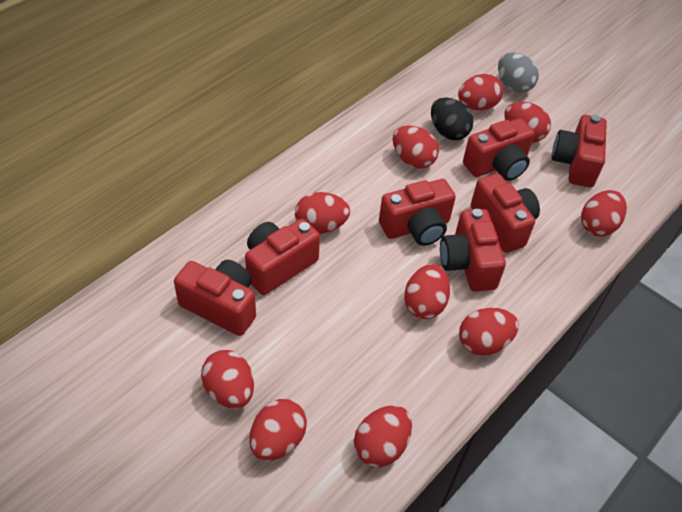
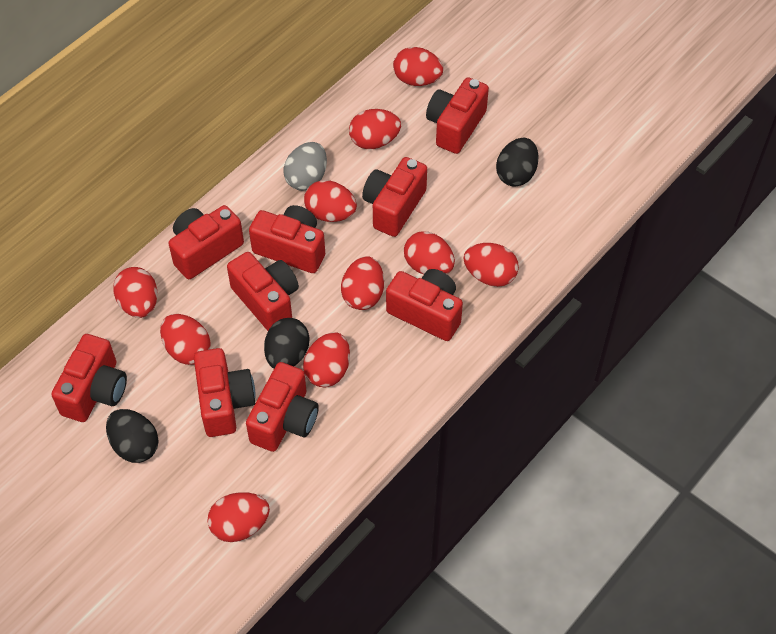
black egg: [431,98,473,140] = 1 -> [106,409,159,463] [264,318,309,369] [496,138,538,187] = 3
red camera: [174,260,256,336] [245,219,320,295] [379,179,456,246] [440,209,506,292] [463,118,535,181] [471,173,540,253] [552,115,607,187] = 7 -> [51,334,127,422] [168,205,244,279] [194,348,256,437] [227,252,299,331] [246,362,319,452] [249,205,325,273] [362,157,427,237] [386,269,463,341] [426,77,489,154] = 9

